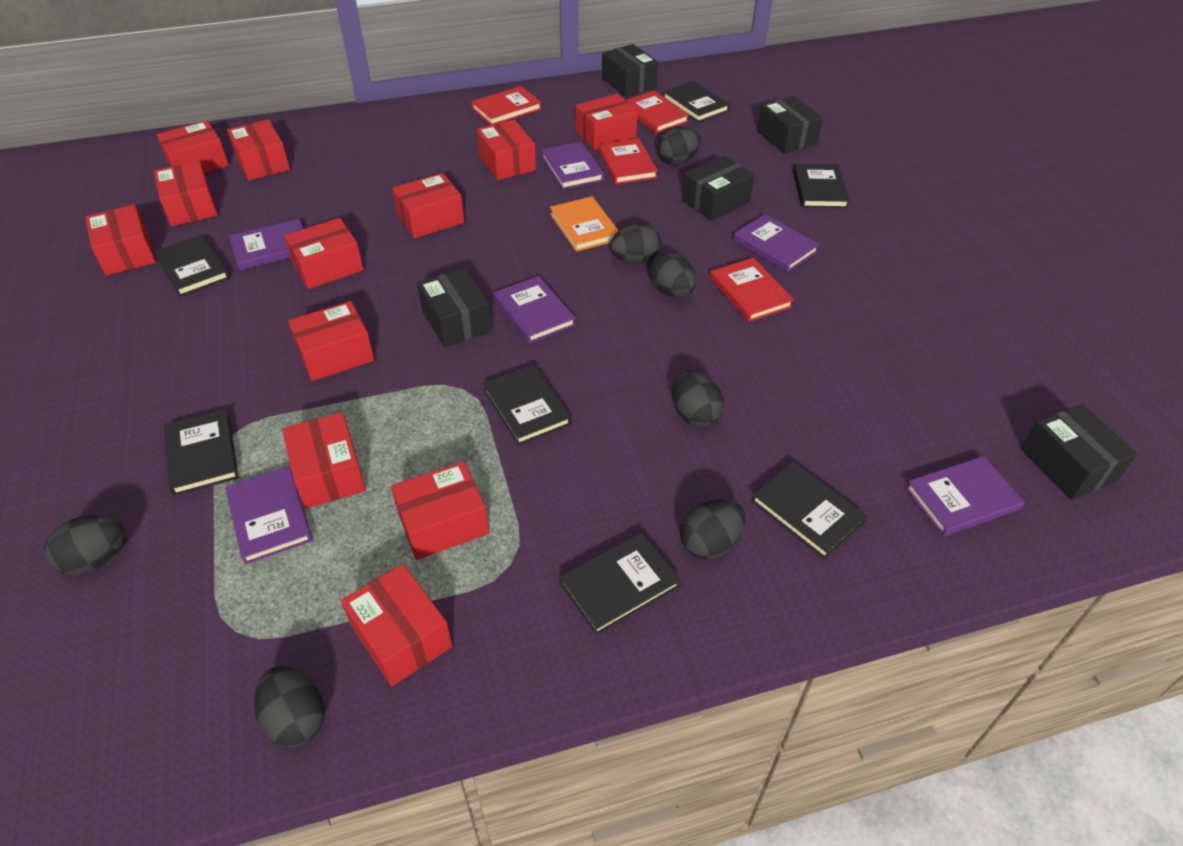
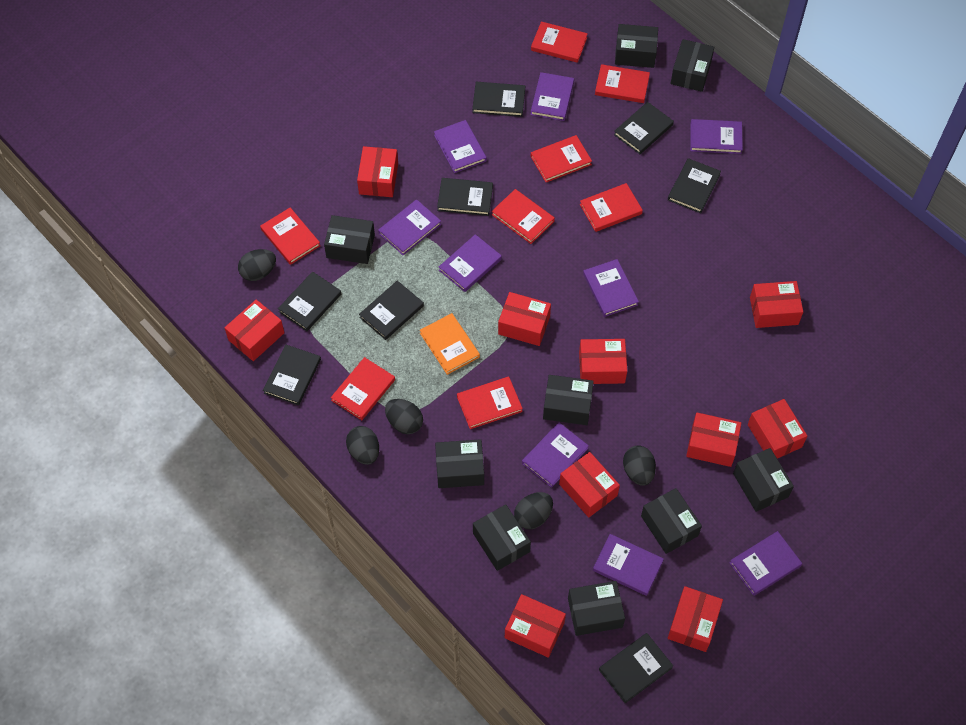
black book: [154,235,230,297] [164,409,239,496] [483,364,572,445] [559,532,681,635] [663,81,730,122] [751,461,867,559] [793,164,850,208] = 7 -> [263,344,321,406] [278,272,341,331] [359,280,424,340] [437,178,493,216] [472,82,525,117] [599,633,673,703] [614,102,674,154] [668,158,721,213] = 8
black box: [417,268,492,347] [602,44,658,97] [682,156,754,221] [757,96,823,154] [1021,404,1137,500] = 5 -> [324,215,375,264] [435,439,484,488] [473,504,531,571] [543,375,594,425] [568,581,625,636] [615,24,658,68] [641,488,702,554] [670,39,714,92] [733,448,794,512] = 9
black egg: [44,515,125,575] [254,666,325,747] [610,223,661,264] [649,253,696,297] [657,127,701,165] [672,371,724,427] [680,499,746,560] = 7 -> [238,249,276,281] [346,426,379,465] [385,399,423,434] [514,492,553,530] [623,445,656,486] = 5
purple book: [225,466,312,565] [229,219,303,270] [493,276,576,344] [541,142,604,190] [733,214,820,272] [905,456,1024,536] = 6 -> [378,199,441,255] [434,120,487,173] [439,234,502,292] [522,422,589,488] [531,72,574,121] [583,259,639,317] [593,534,664,596] [690,119,743,154] [730,531,802,596] = 9
red book: [471,86,542,125] [598,138,658,184] [625,91,689,133] [710,258,794,322] = 4 -> [260,208,320,265] [331,357,395,420] [457,377,523,429] [492,189,555,244] [531,21,588,63] [531,135,592,182] [580,183,643,232] [595,64,650,103] = 8
red box: [85,204,156,276] [154,161,218,226] [156,120,229,173] [227,119,290,181] [282,412,366,509] [284,218,364,289] [288,301,374,381] [341,564,452,686] [391,461,489,560] [392,173,464,238] [476,120,536,180] [575,94,638,150] = 12 -> [225,299,284,361] [357,146,398,197] [498,292,551,346] [505,594,566,658] [559,452,620,518] [579,339,627,384] [667,586,723,652] [686,412,741,467] [748,399,807,458] [750,281,803,328] = 10

